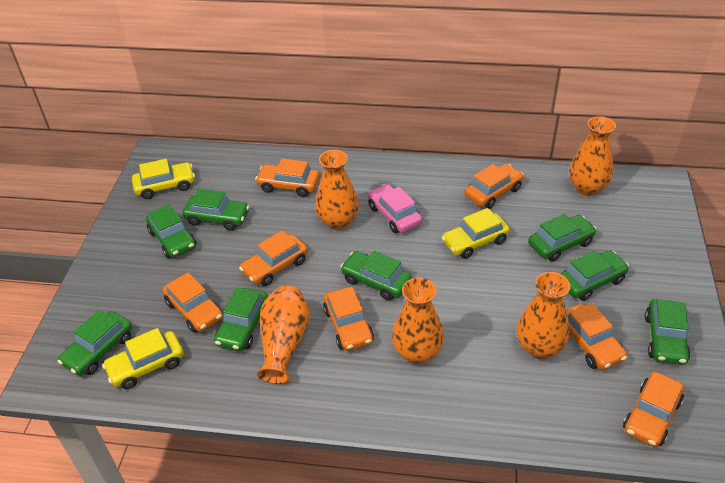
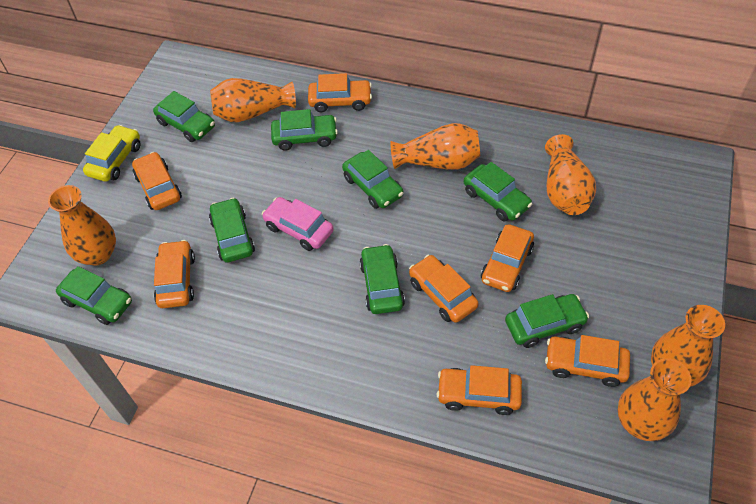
orange vase: [257,286,310,384] [315,150,359,230] [392,278,444,364] [516,272,570,359] [569,116,616,196] = 5 -> [48,185,116,266] [210,78,296,122] [391,123,480,170] [545,134,596,215] [618,358,692,441] [651,305,725,387] = 6
yellow car: [102,328,184,389] [132,159,195,199] [441,208,510,259] = 3 -> [83,125,140,182] = 1

